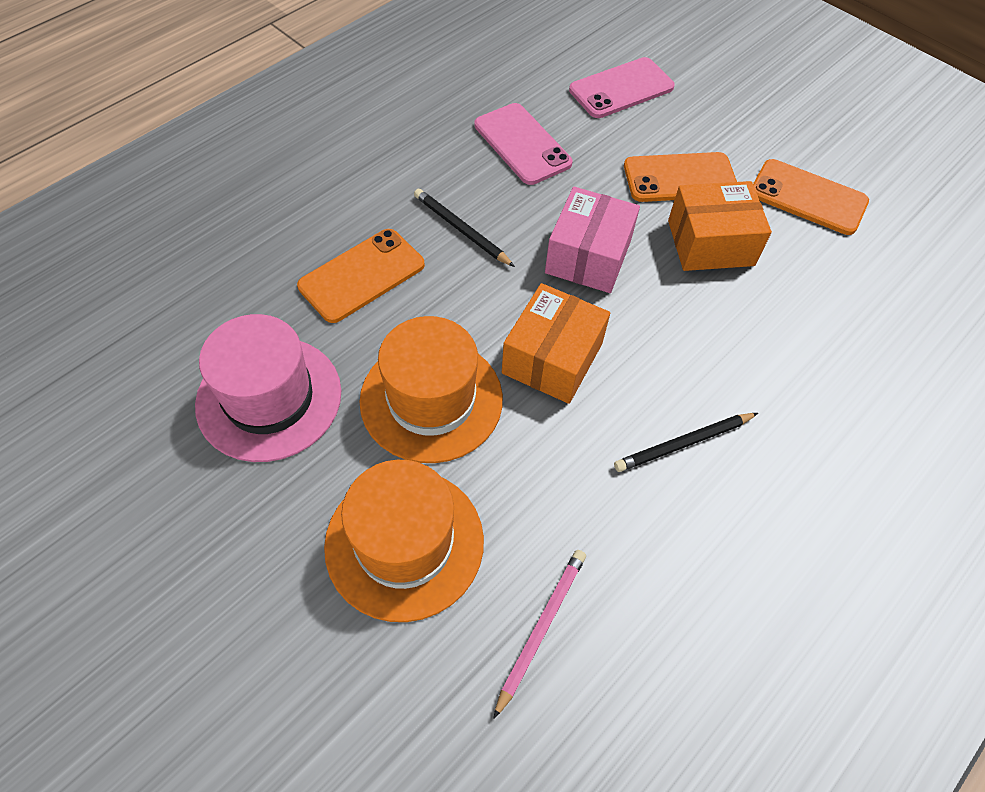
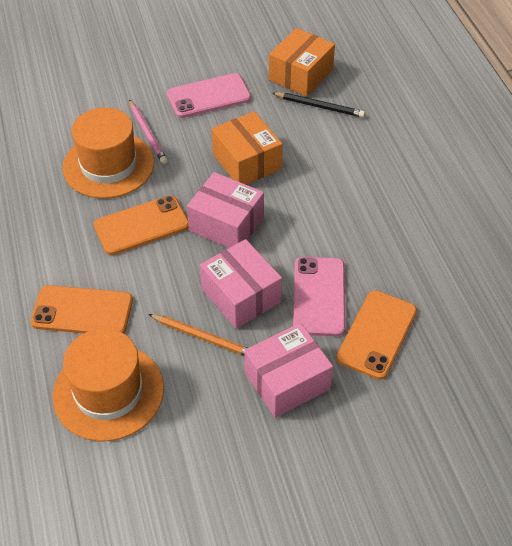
black pencil: [414,189,515,267] [614,413,758,472] = 2 -> [272,92,365,118] = 1
orange pencil: none = 0 -> [148,314,247,356] = 1
pink box: [545,187,640,293] = 1 -> [187,172,264,248] [200,239,282,329] [244,323,333,418] = 3
pink hat: [195,314,341,462] = 1 -> none = 0

